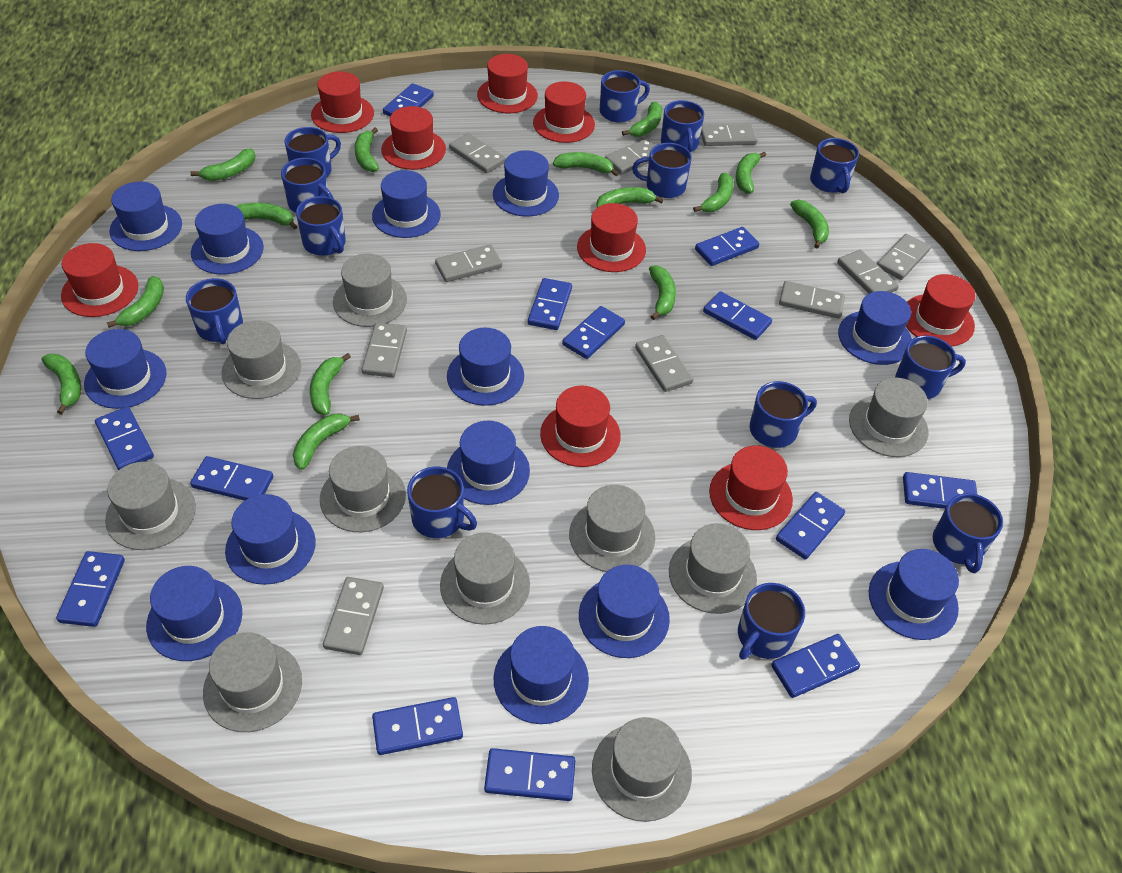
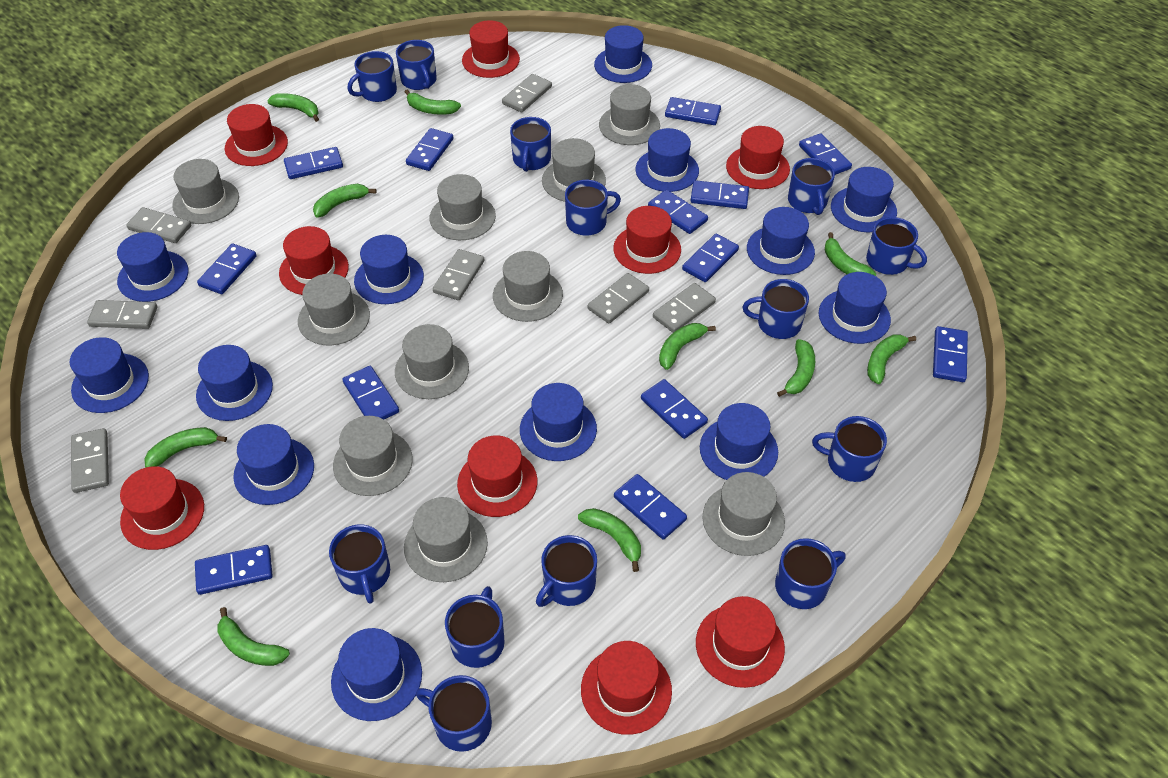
green banana: [41,354,81,415] [107,276,164,328] [190,149,255,181] [236,203,298,230] [293,414,360,470] [310,353,351,415] [355,128,379,172] [553,152,619,176] [596,187,664,207] [622,102,662,137] [649,265,676,320] [693,173,734,212] [736,152,766,193] [790,200,829,249] = 14 -> [145,427,227,467] [218,607,290,666] [267,93,319,122] [313,184,377,218] [405,90,461,115] [578,508,641,572] [659,323,716,370] [777,339,815,397] [825,232,876,276] [867,335,916,384] = 10
grey domino: [323,577,384,655] [362,323,407,377] [435,244,502,282] [449,133,506,173] [605,138,656,174] [635,335,693,392] [701,124,757,146] [779,281,845,319] [837,250,899,294] [877,234,931,280] = 10 -> [71,428,109,493] [87,300,157,329] [126,207,191,243] [433,249,484,300] [502,74,552,112] [588,273,649,323] [653,283,716,333] = 7

